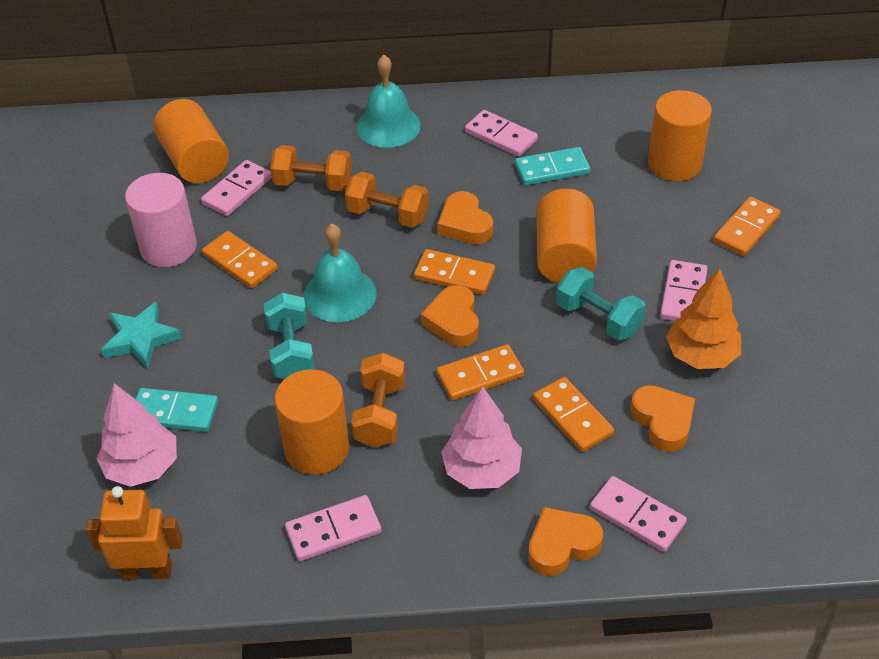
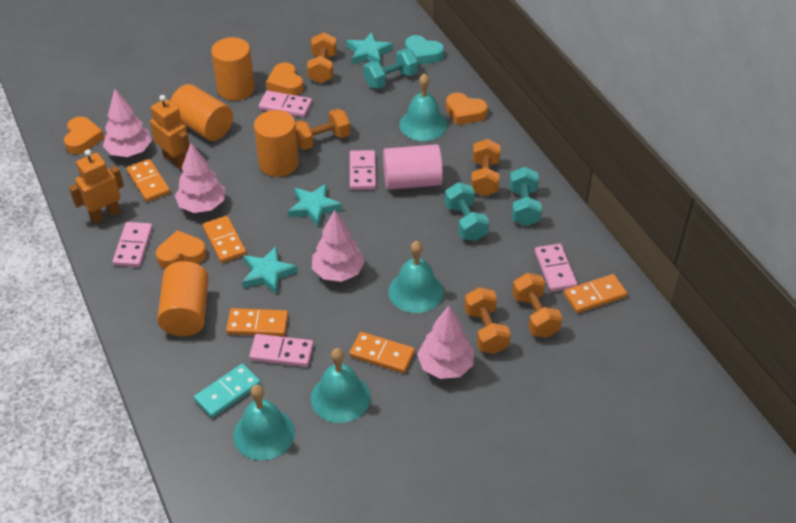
orange dumbbell: [270,145,352,191] [345,172,429,228] [351,352,405,448] = 3 -> [295,109,350,150] [307,32,337,83] [464,287,511,354] [471,139,501,196] [512,273,563,338] = 5
orange robot: [86,486,183,580] = 1 -> [69,149,124,224] [150,95,190,169] = 2
orange tree: [666,268,741,369] = 1 -> none = 0
pink tree: [96,383,177,487] [441,386,522,489] = 2 -> [103,89,152,157] [175,143,225,213] [312,210,365,282] [417,306,474,379] = 4
turquoise bell: [303,223,376,322] [356,55,421,148] = 2 -> [233,385,295,461] [310,348,371,423] [388,241,444,313] [399,73,447,141] = 4
turquoise domino: [136,388,218,432] [515,147,590,185] = 2 -> [194,364,261,418] = 1
turquoise dumbbell: [264,292,315,379] [556,267,646,341] = 2 -> [364,49,418,89] [445,182,489,241] [509,167,542,226] = 3
turquoise heart: none = 0 -> [405,35,444,65] = 1
turquoise star: [101,301,182,369] = 1 -> [242,246,297,295] [288,183,342,227] [347,32,393,64] = 3

